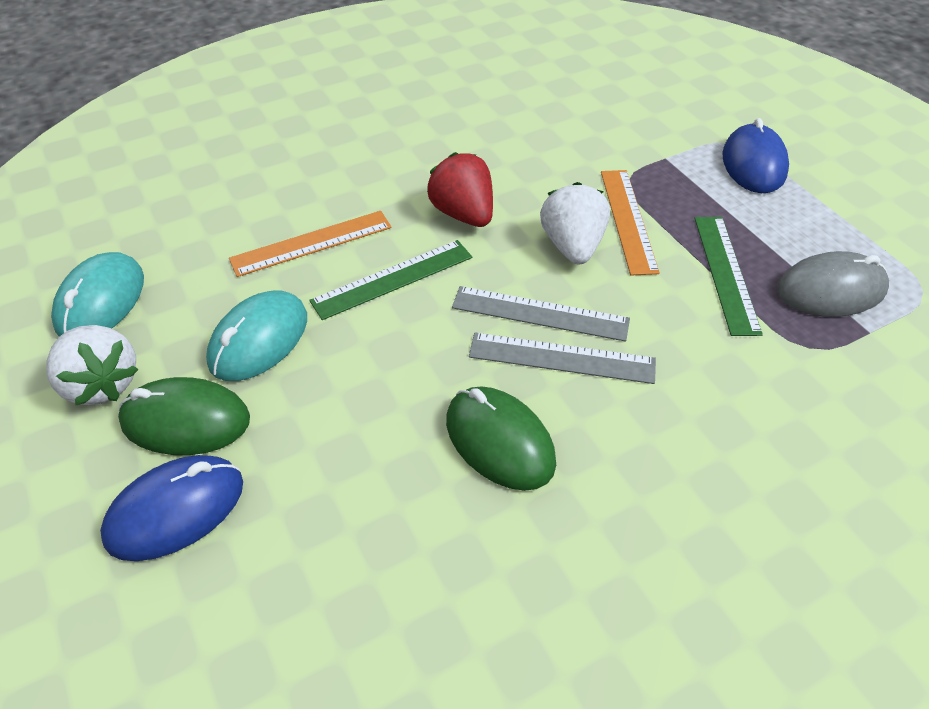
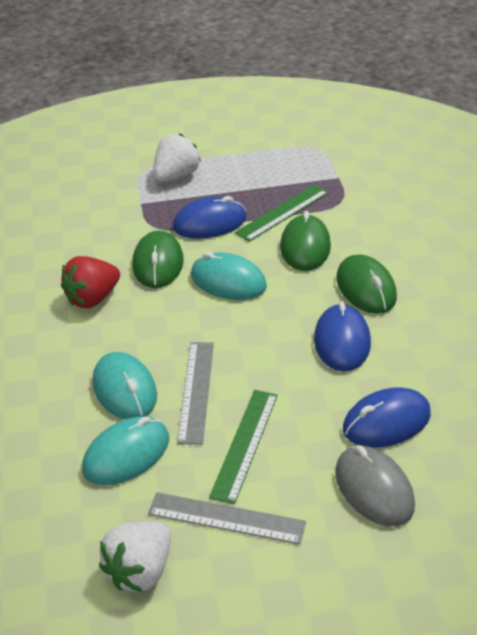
blue mouse: [100,455,243,561] [722,118,789,193] = 2 -> [173,196,247,239] [314,301,371,372] [343,387,431,448] = 3
green mouse: [118,377,250,455] [446,386,556,491] = 2 -> [132,231,184,288] [280,211,331,271] [336,255,397,314] = 3
orange ruler: [229,211,392,277] [601,170,660,276] = 2 -> none = 0
turquoise mouse: [51,252,144,336] [206,291,307,381] = 2 -> [82,416,169,485] [93,352,157,419] [191,252,267,300] = 3

